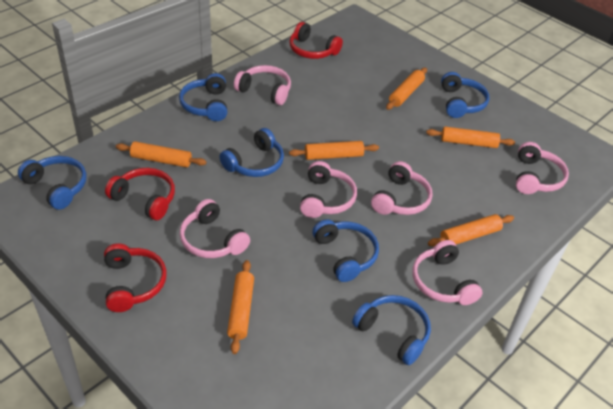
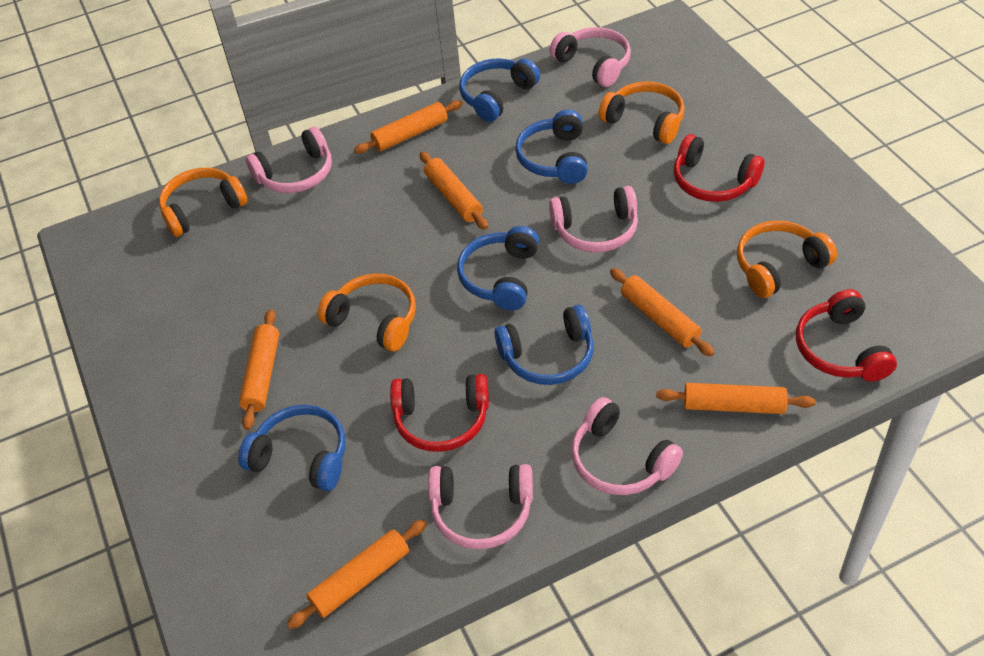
blue headphones: [18,156,86,210] [179,73,227,121] [220,128,284,177] [312,219,379,282] [352,295,431,365] [441,72,489,118] = 6 -> [238,405,346,491] [457,226,539,310] [459,58,540,122] [495,305,594,385] [515,110,588,184] = 5
orange headphones: none = 0 -> [159,168,248,237] [318,274,416,352] [598,81,685,144] [737,220,837,298] = 4
pink headphones: [180,199,250,258] [234,65,291,105] [300,161,357,218] [371,161,433,215] [412,240,482,305] [516,142,569,194] = 6 -> [246,127,332,193] [428,464,533,549] [549,186,638,253] [550,27,631,87] [571,397,683,495] = 5

